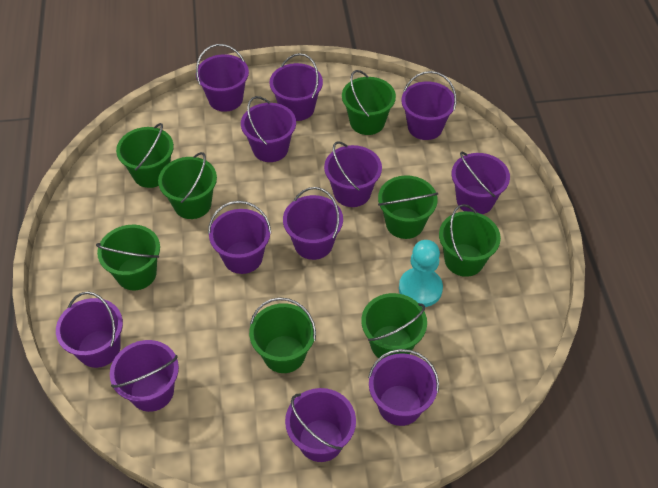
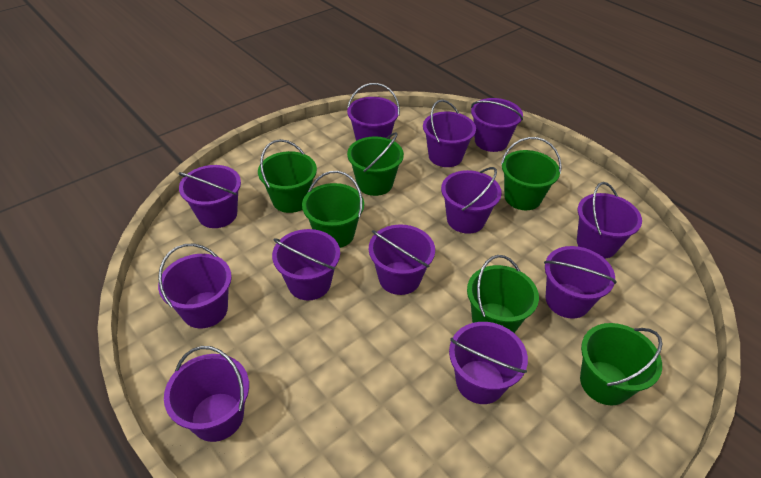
green bucket: [96,225,160,290] [116,123,174,188] [158,152,217,219] [249,297,316,373] [342,70,396,135] [361,293,427,358] [378,175,438,239] [439,204,501,277] = 8 -> [258,139,317,213] [302,171,364,248] [347,132,404,196] [467,255,539,333] [501,137,562,210] [580,323,662,405] = 6
turquoise pawn: [399,240,443,307] = 1 -> none = 0

